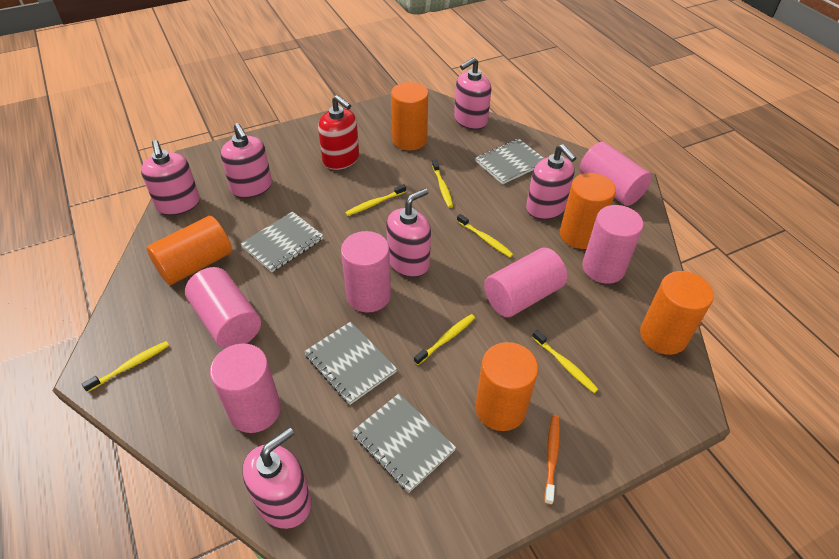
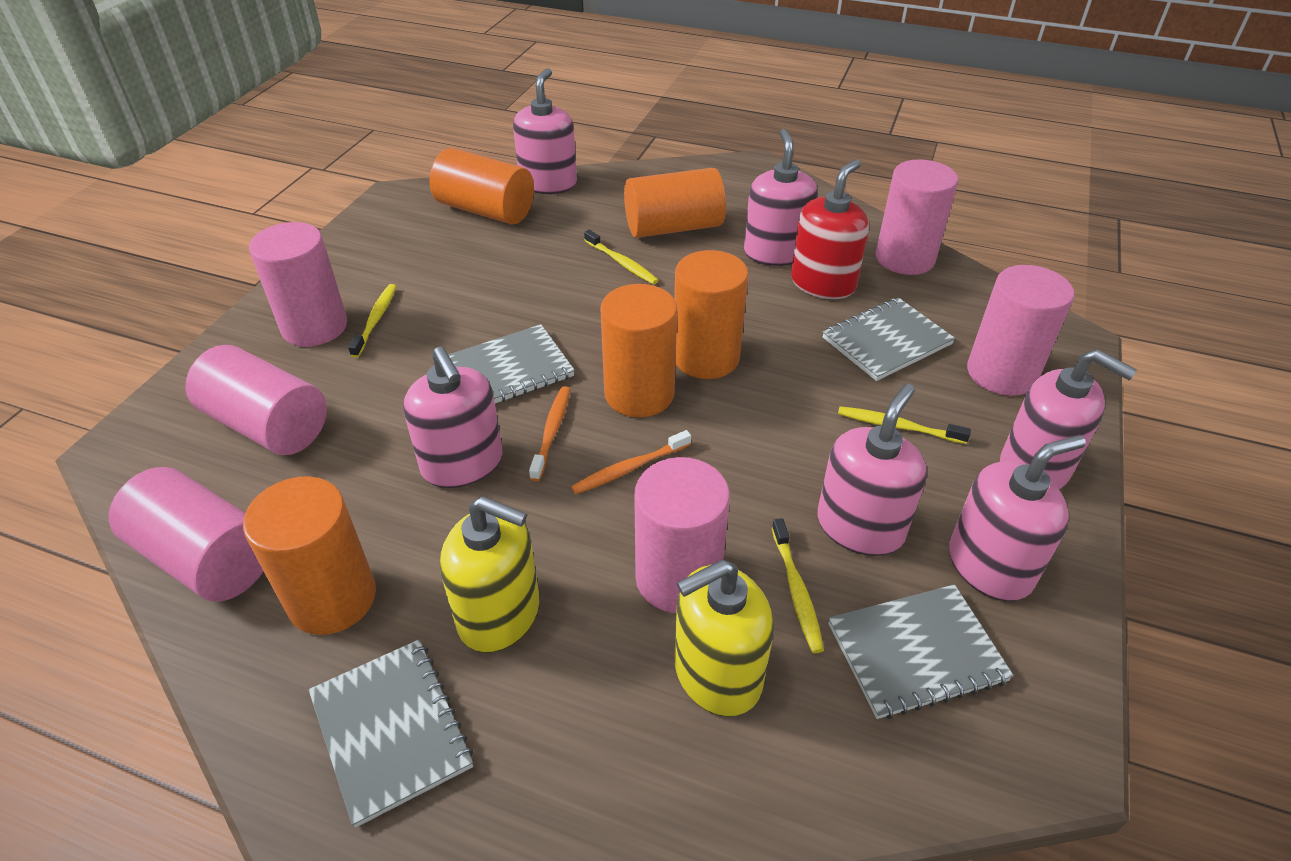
orange toothbrush: [545,415,560,505] = 1 -> [529,386,570,481] [571,430,691,494] = 2
yellow soap dispenser: none = 0 -> [440,496,539,653] [675,560,774,717] = 2
yellow toothbrush: [82,341,169,392] [345,184,406,216] [414,314,475,365] [432,160,453,208] [457,214,513,257] [532,330,599,393] = 6 -> [348,284,397,358] [584,230,659,284] [772,518,824,653] [838,406,971,444] = 4

